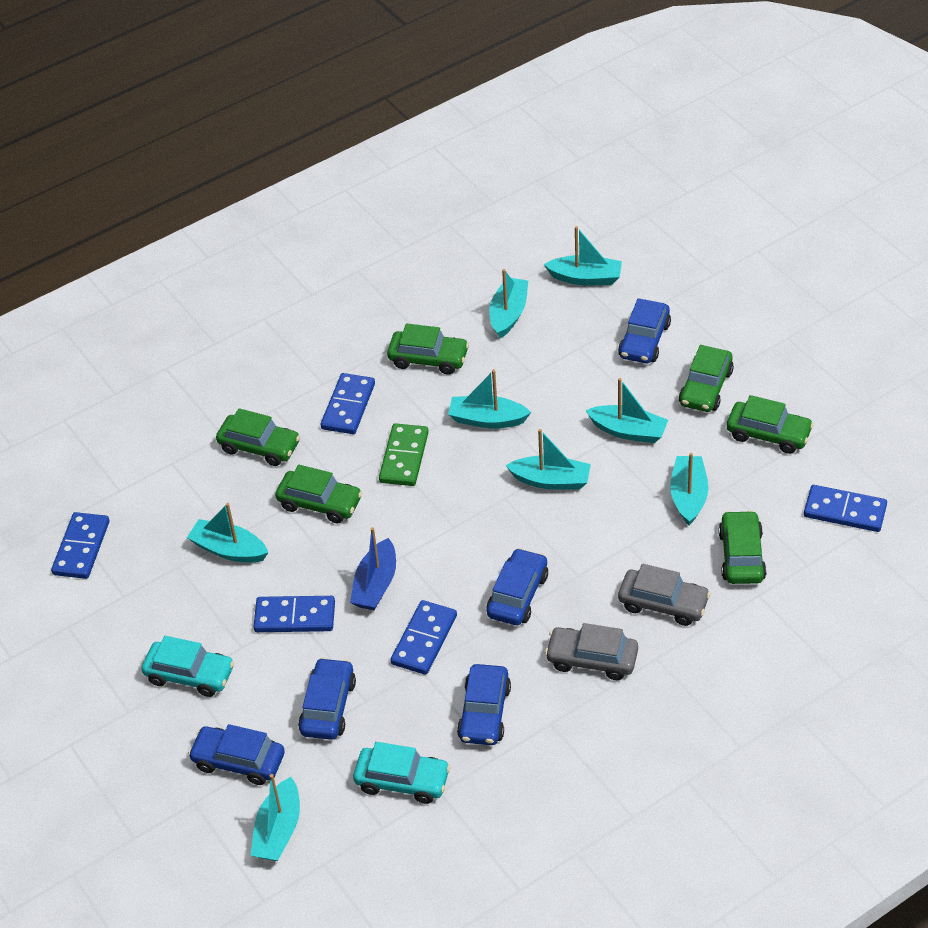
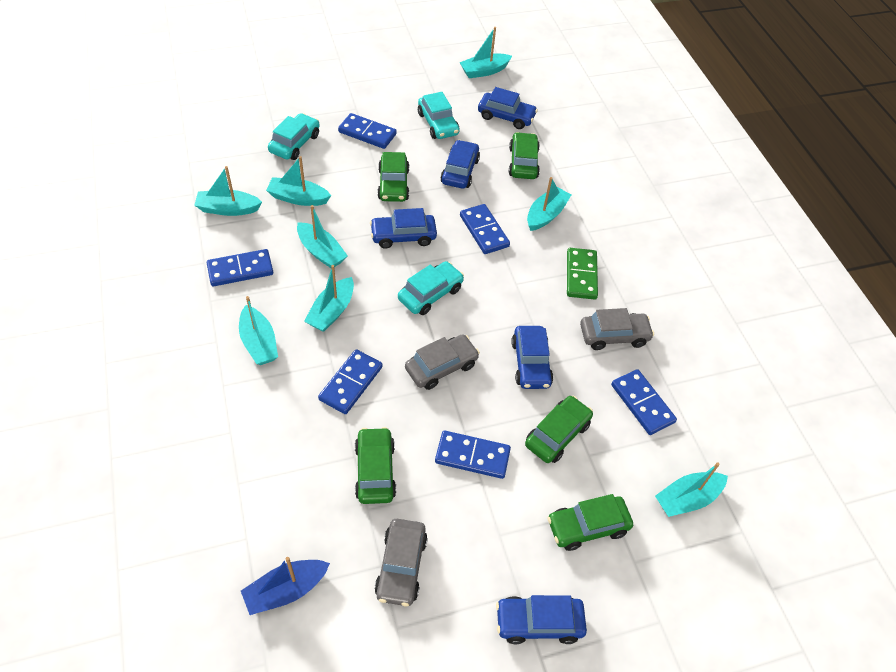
blue domino: [51,512,109,579] [253,596,335,632] [321,373,375,434] [390,600,457,675] [804,485,887,532] = 5 -> [207,249,273,286] [318,349,383,414] [338,113,397,149] [435,431,511,479] [460,204,510,254] [611,369,677,435] = 6
green car: [216,408,300,466] [275,465,362,523] [387,323,469,375] [679,345,734,412] [718,510,766,584] [727,395,814,454] = 6 -> [355,427,396,504] [377,152,409,202] [509,132,540,179] [525,396,593,463] [547,494,633,551] = 5
grey car: [545,623,638,680] [618,564,711,626] = 2 -> [374,519,428,606] [405,335,480,390] [580,308,654,350] = 3
turquoise car: [142,636,234,697] [353,742,450,804] = 2 -> [268,113,320,160] [398,261,464,315] [418,92,459,139] = 3

